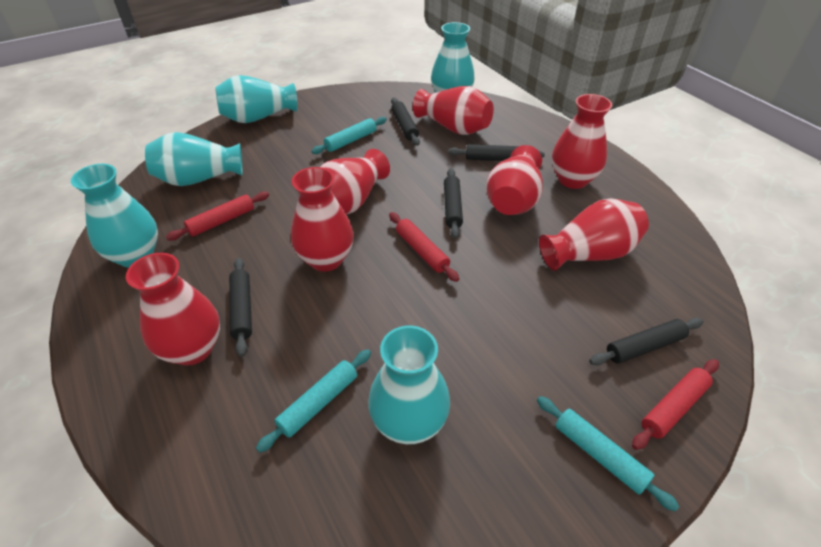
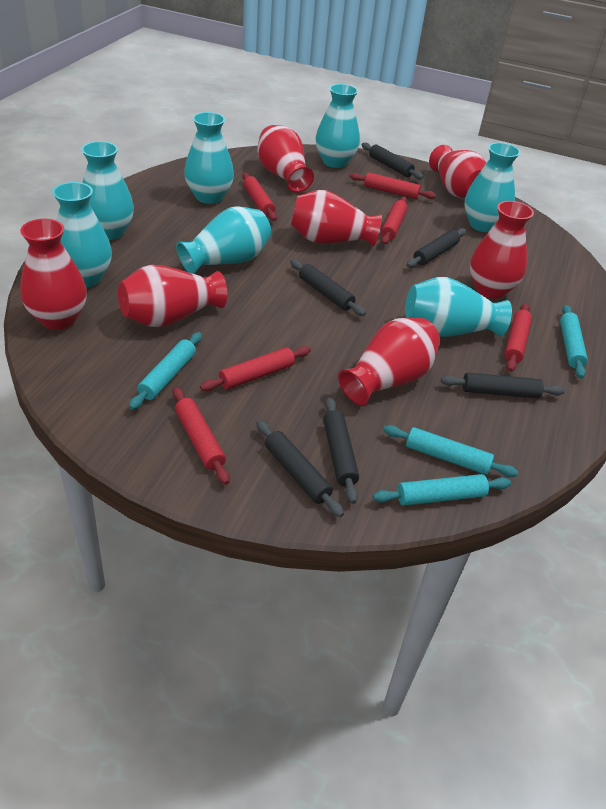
black rolling pin: [229,258,252,357] [391,98,420,146] [444,168,463,239] [448,144,545,161] [589,318,704,365] = 5 -> [256,420,344,517] [290,259,366,316] [323,397,359,504] [361,143,424,179] [407,228,466,268] [441,372,565,398] = 6
red rolling pin: [166,191,269,241] [389,212,459,282] [632,359,719,450] = 3 -> [173,387,230,485] [200,346,311,391] [242,173,277,221] [349,172,436,199] [381,197,408,245] [504,303,532,372] = 6
turquoise rolling pin: [256,349,371,453] [311,117,387,154] [537,396,680,512] = 3 -> [129,332,202,410] [373,474,511,506] [383,425,518,477] [560,305,588,379] = 4
turquoise vase: [71,164,158,268] [145,132,242,186] [215,75,297,123] [368,326,450,444] [431,22,475,93] = 5 -> [52,182,112,287] [81,141,134,240] [176,206,271,274] [184,112,234,204] [316,84,360,168] [405,277,512,337] [465,143,520,232] = 7

